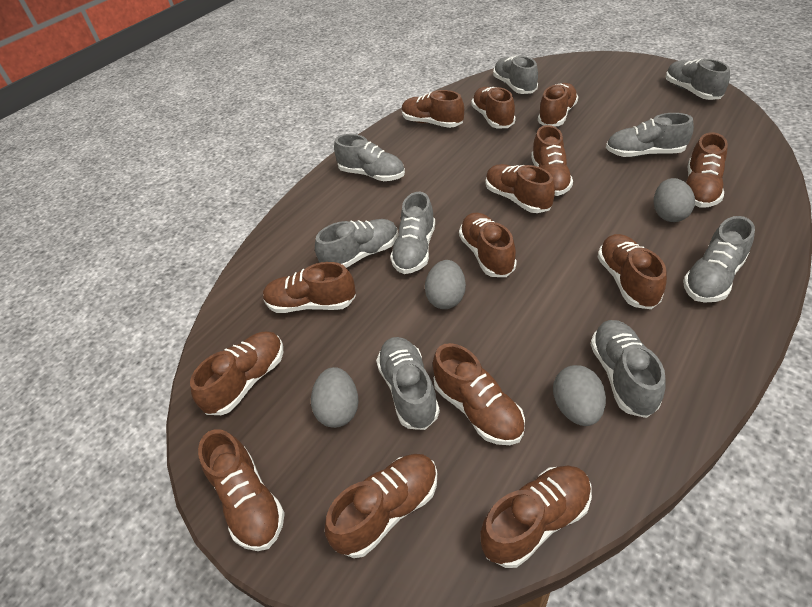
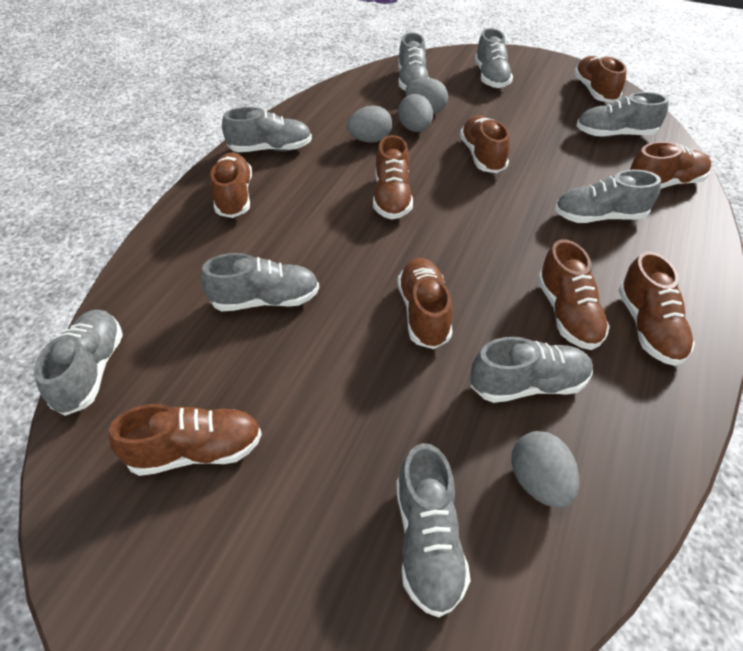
brown shoe: [190,332,283,415] [198,429,285,551] [263,262,356,313] [325,454,437,558] [402,90,464,128] [433,343,525,445] [459,213,517,277] [471,87,516,128] [480,466,592,568] [486,164,555,213] [531,125,573,196] [538,83,578,127] [598,234,667,309] [686,132,728,208] = 14 -> [109,404,262,476] [210,152,252,218] [373,135,413,219] [398,258,453,349] [460,115,510,173] [538,239,610,350] [574,56,627,103] [618,251,695,366] [630,141,711,189] = 9

